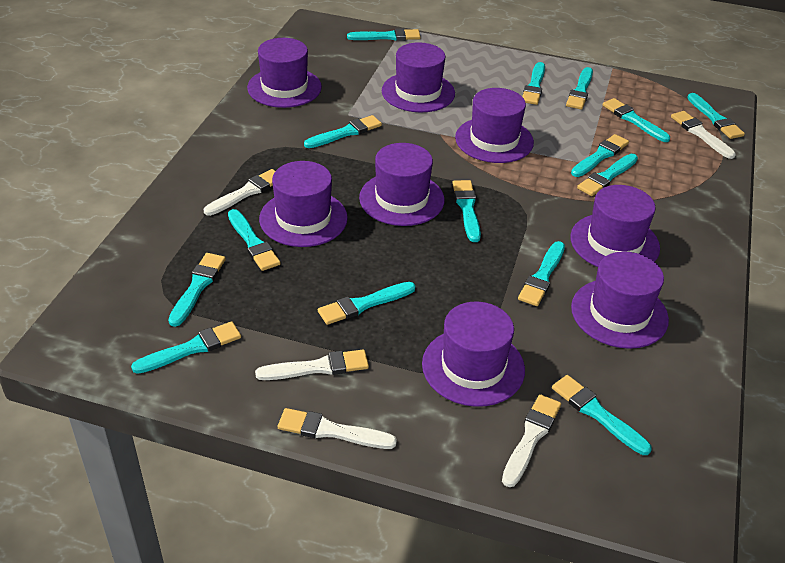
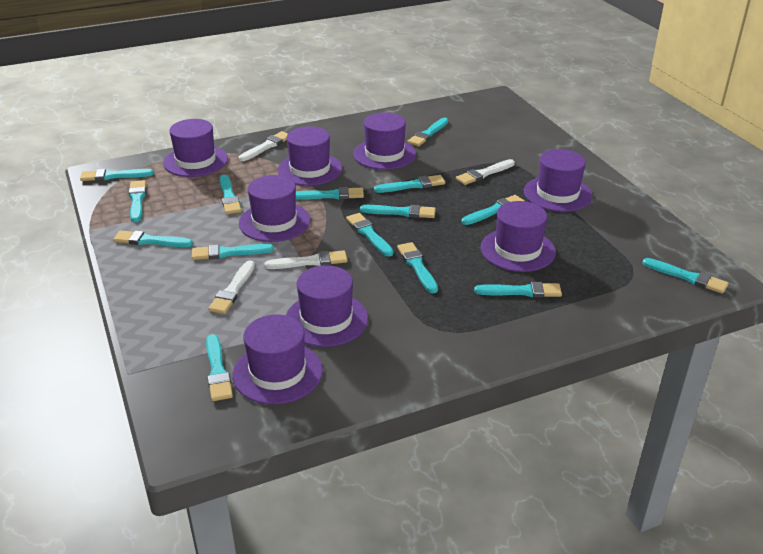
white brush: [204,169,275,216] [255,350,369,380] [278,408,397,449] [502,394,561,487] [671,111,736,159] = 5 -> [208,261,255,314] [239,131,288,161] [265,250,348,269] [456,159,515,185] = 4

